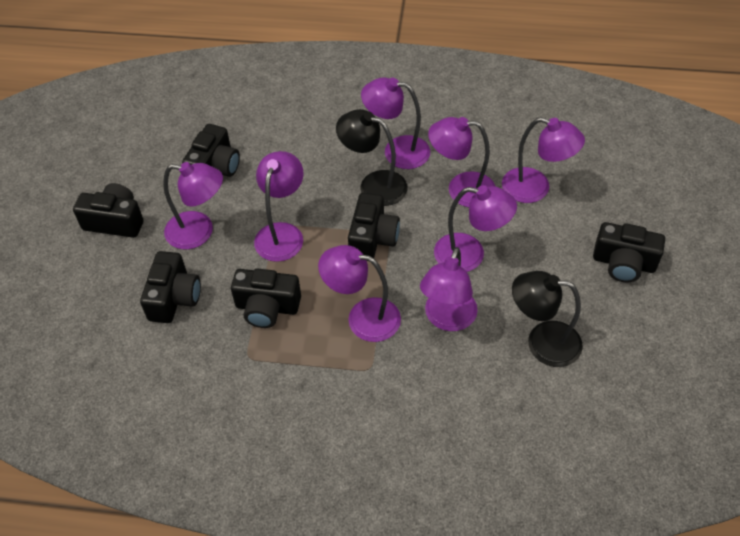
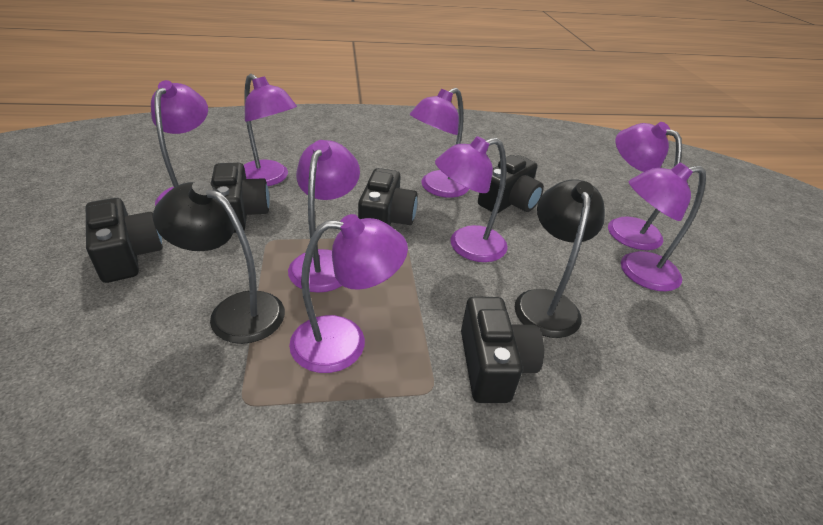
black camera: [73,183,144,238] [140,251,201,323] [182,124,240,177] [231,268,301,328] [348,193,400,261] [593,222,665,282] = 6 -> [86,198,163,283] [211,163,270,233] [358,168,417,225] [461,297,544,403] [478,155,544,213] = 5

